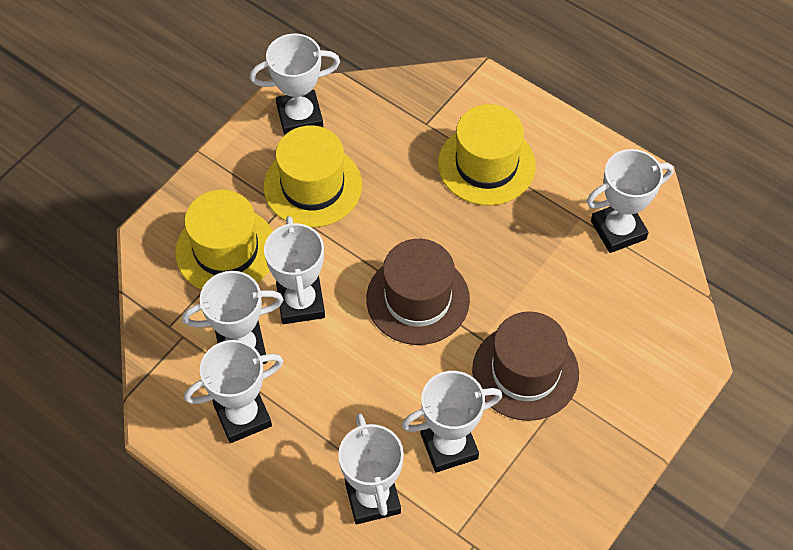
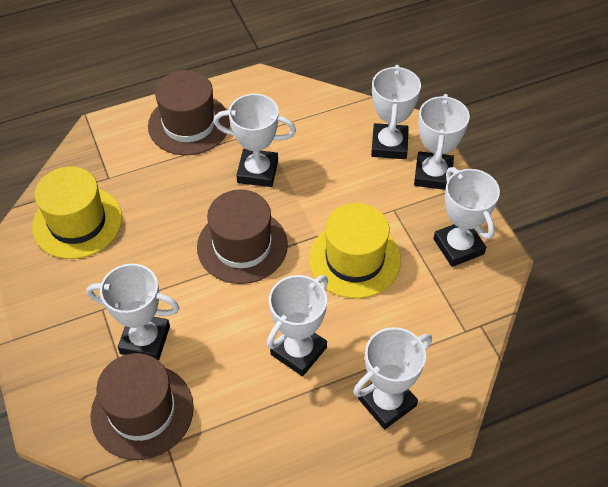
brown hat: [366,239,470,345] [472,311,579,421] = 2 -> [90,353,194,460] [148,70,230,155] [197,189,288,284] = 3
yellow hat: [175,190,273,290] [264,125,362,227] [438,104,536,206] = 3 -> [32,166,122,259] [309,203,401,298] = 2

